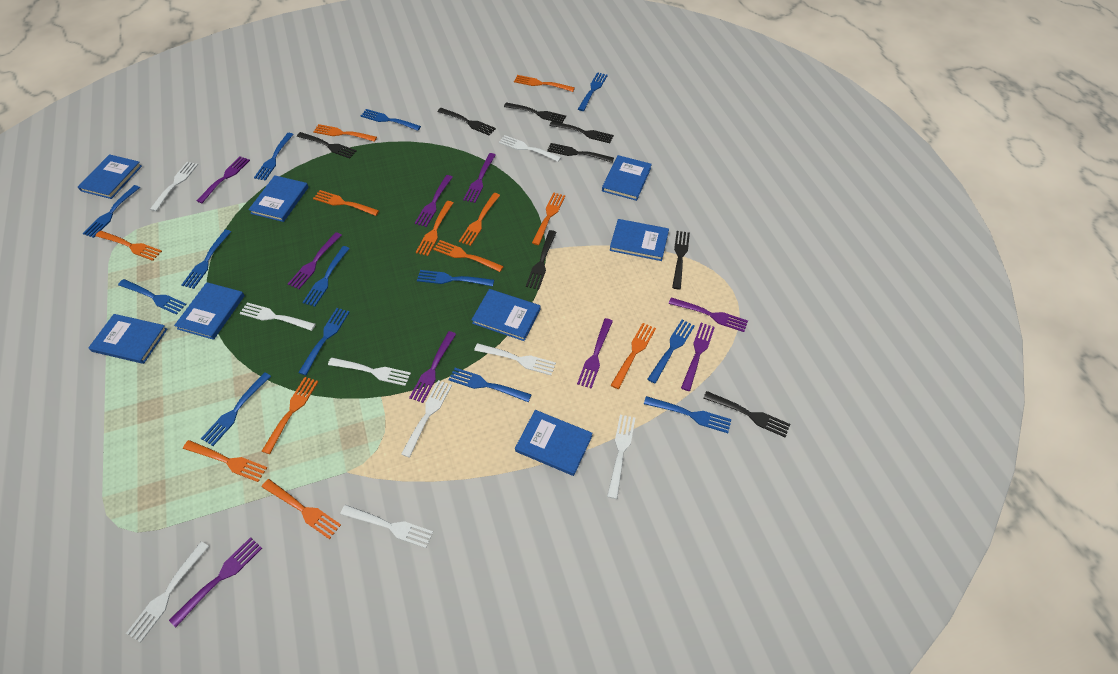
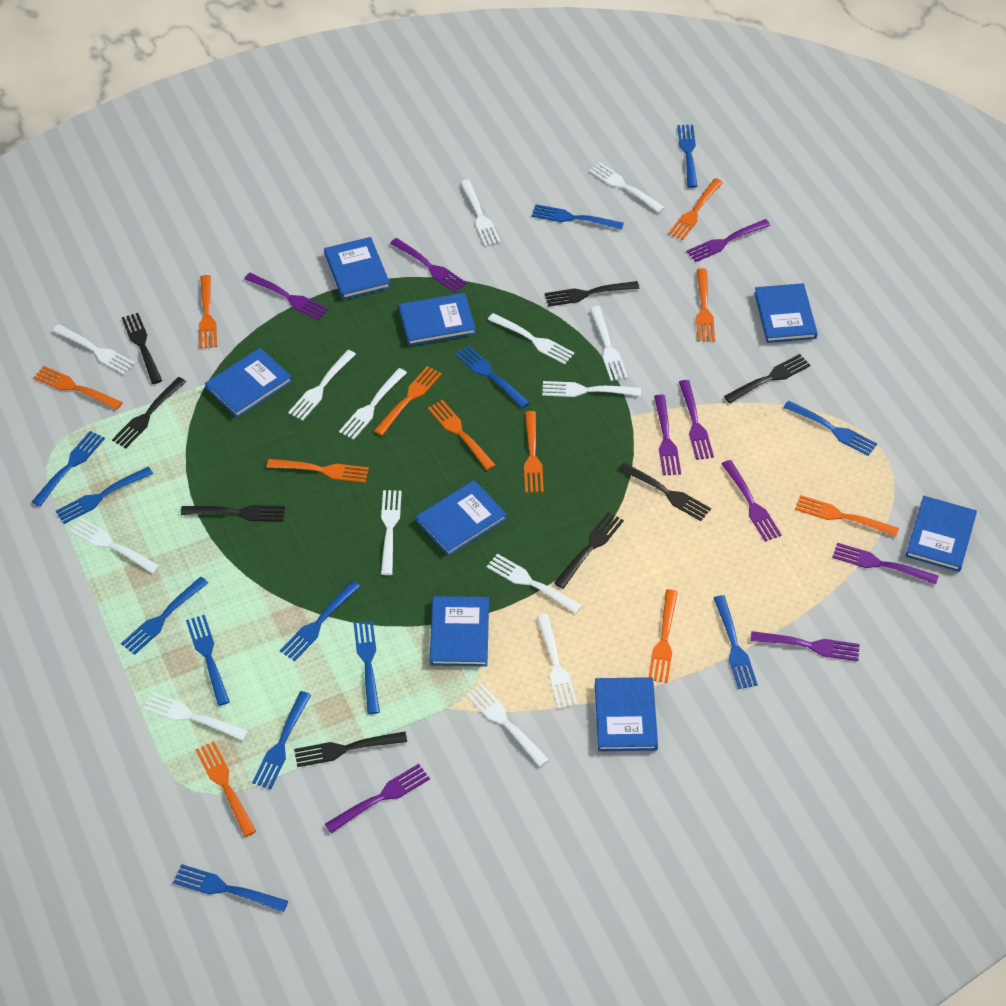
orange fork: [96,231,162,261] [183,440,267,482] [262,377,318,454] [262,479,341,539] [313,124,377,142] [313,190,379,216] [416,201,453,256] [433,240,504,272] [459,193,500,246] [514,75,575,92] [532,192,565,245] [611,323,656,389] = 12 -> [33,366,123,410] [195,741,256,837] [199,275,217,349] [267,459,369,483] [374,366,442,435] [428,400,496,470] [524,411,544,493] [649,589,678,683] [668,178,723,240] [696,268,715,342] [795,495,899,537] = 11
white fork: [126,542,209,642] [150,162,198,211] [239,302,316,331] [328,358,411,386] [341,505,433,548] [401,380,452,458] [474,343,556,375] [499,135,561,162] [607,415,635,499] = 9 -> [52,324,135,374] [69,518,160,574] [143,692,249,741] [288,350,356,421] [339,368,407,440] [381,490,402,575] [460,180,501,246] [466,683,549,767] [487,554,582,614] [488,313,575,364] [537,614,577,709] [542,381,641,397] [589,162,665,213] [590,306,628,381] = 14

